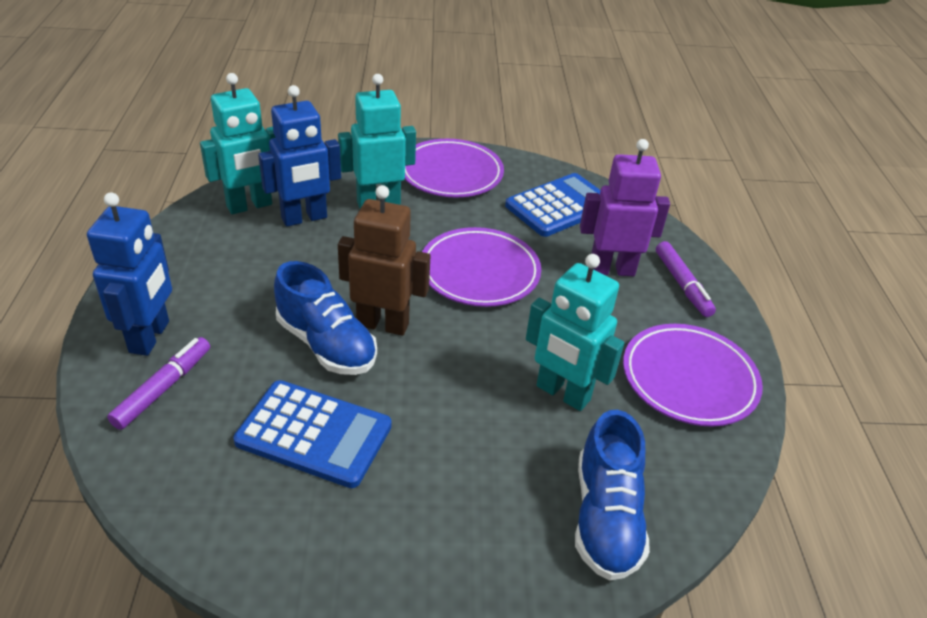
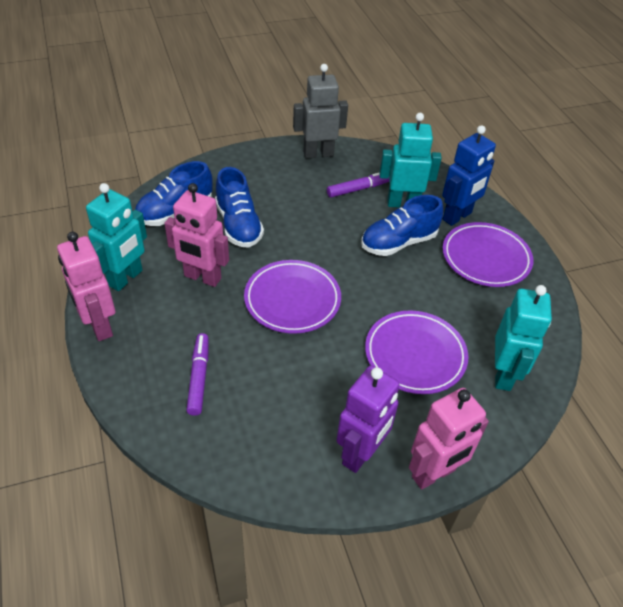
blue calculator: [233,380,391,488] [505,173,601,237] = 2 -> none = 0
blue robot: [87,192,172,356] [258,85,341,227] = 2 -> [442,125,496,226] = 1
blue shoe: [274,261,377,375] [575,410,650,580] = 2 -> [135,161,213,226] [215,167,264,248] [361,195,443,256] = 3
brown robot: [338,185,431,336] = 1 -> none = 0
grey robot: none = 0 -> [293,64,348,159] = 1
pink robot: none = 0 -> [57,232,115,341] [164,183,229,287] [409,388,489,490] = 3

